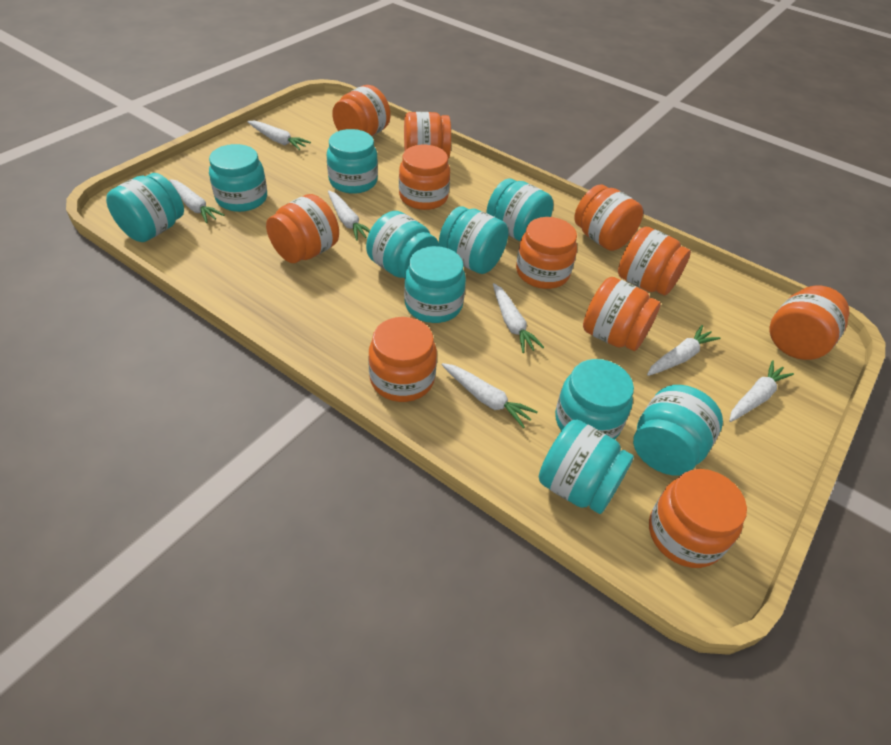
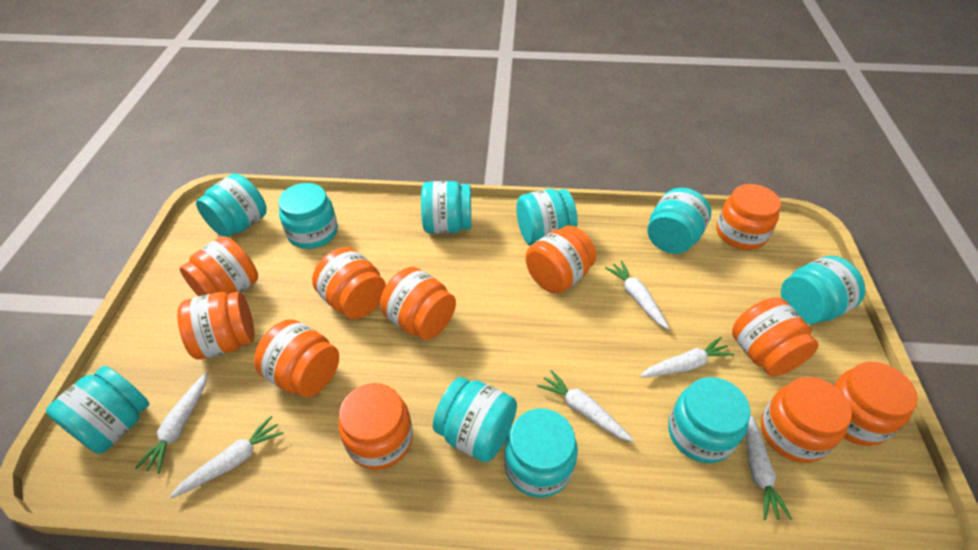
white carrot: [169,179,224,223] [247,121,311,150] [328,190,370,241] [442,363,538,428] [493,283,544,353] [647,325,720,376] [729,360,794,422] = 7 -> [135,372,207,474] [170,416,284,499] [537,370,634,442] [605,260,670,330] [640,337,735,377] [746,414,792,520] = 6

